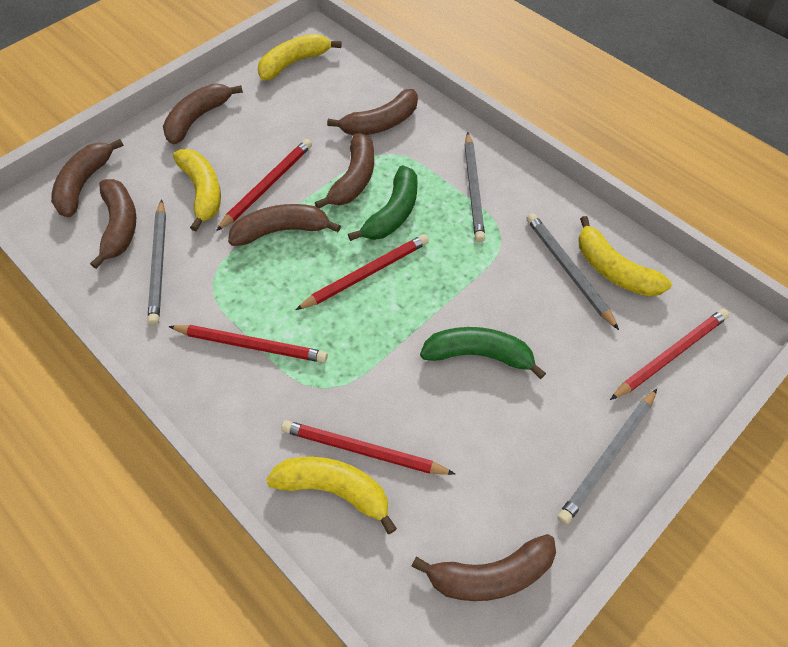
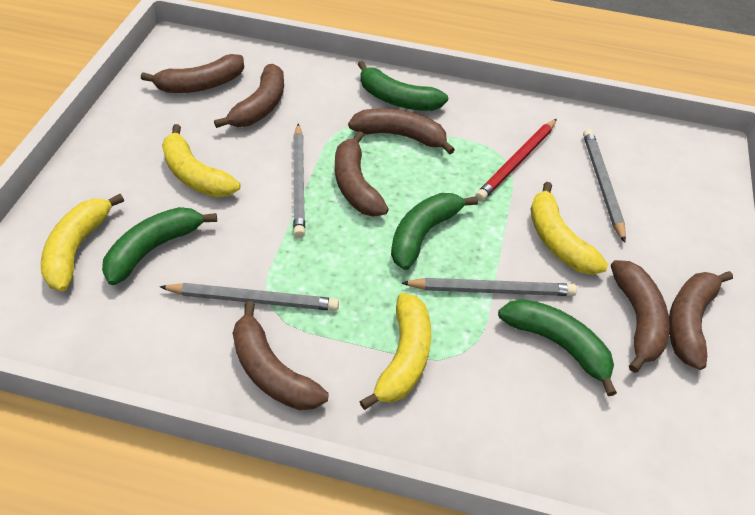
green banana: [348,165,418,241] [420,327,546,379] = 2 -> [102,207,217,285] [357,61,448,111] [391,193,478,270] [498,299,617,396] = 4
red pencil: [168,325,328,363] [216,139,312,231] [281,420,455,475] [295,234,429,310] [610,309,729,400] = 5 -> [475,119,557,201] = 1

